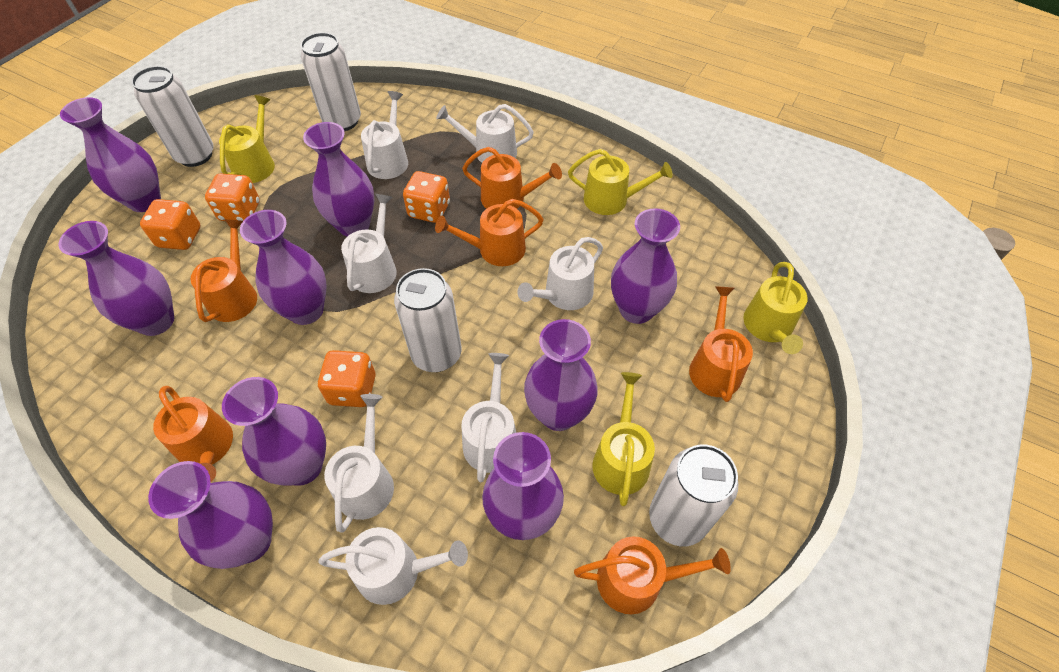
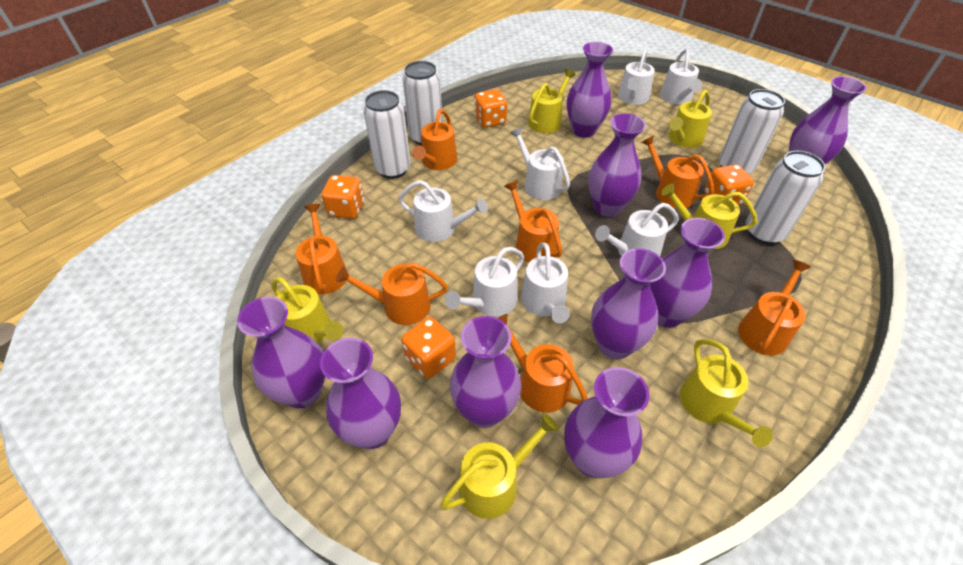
orange watering can: [153,386,233,482] [191,219,257,322] [435,199,544,266] [462,147,562,209] [574,536,731,614] [689,286,753,402] = 6 -> [295,204,347,294] [336,263,447,325] [412,109,457,170] [498,314,588,412] [504,180,562,263] [641,135,714,208] [738,260,811,356] = 7
yellow watering can: [219,95,275,183] [568,149,673,215] [592,372,655,506] [743,262,807,354] = 4 -> [271,277,343,343] [440,413,559,519] [528,69,576,133] [661,184,757,249] [669,90,712,148] [680,339,773,447] = 6

